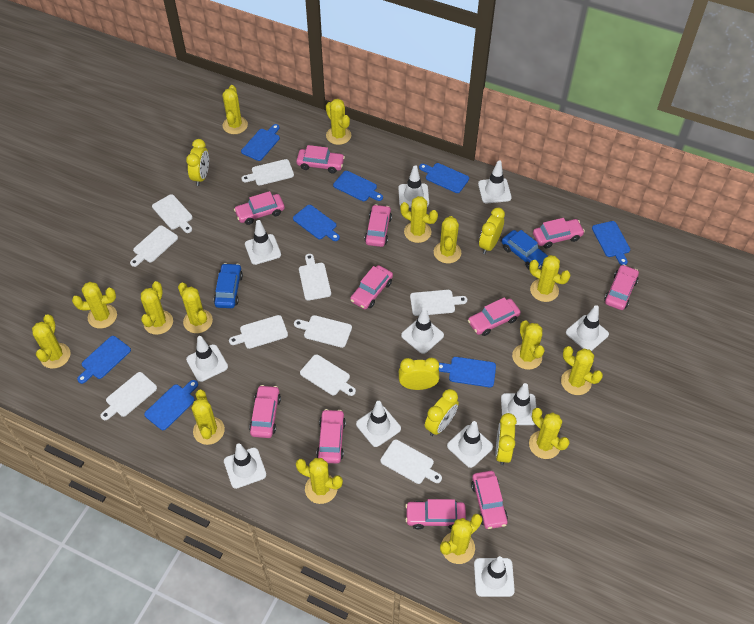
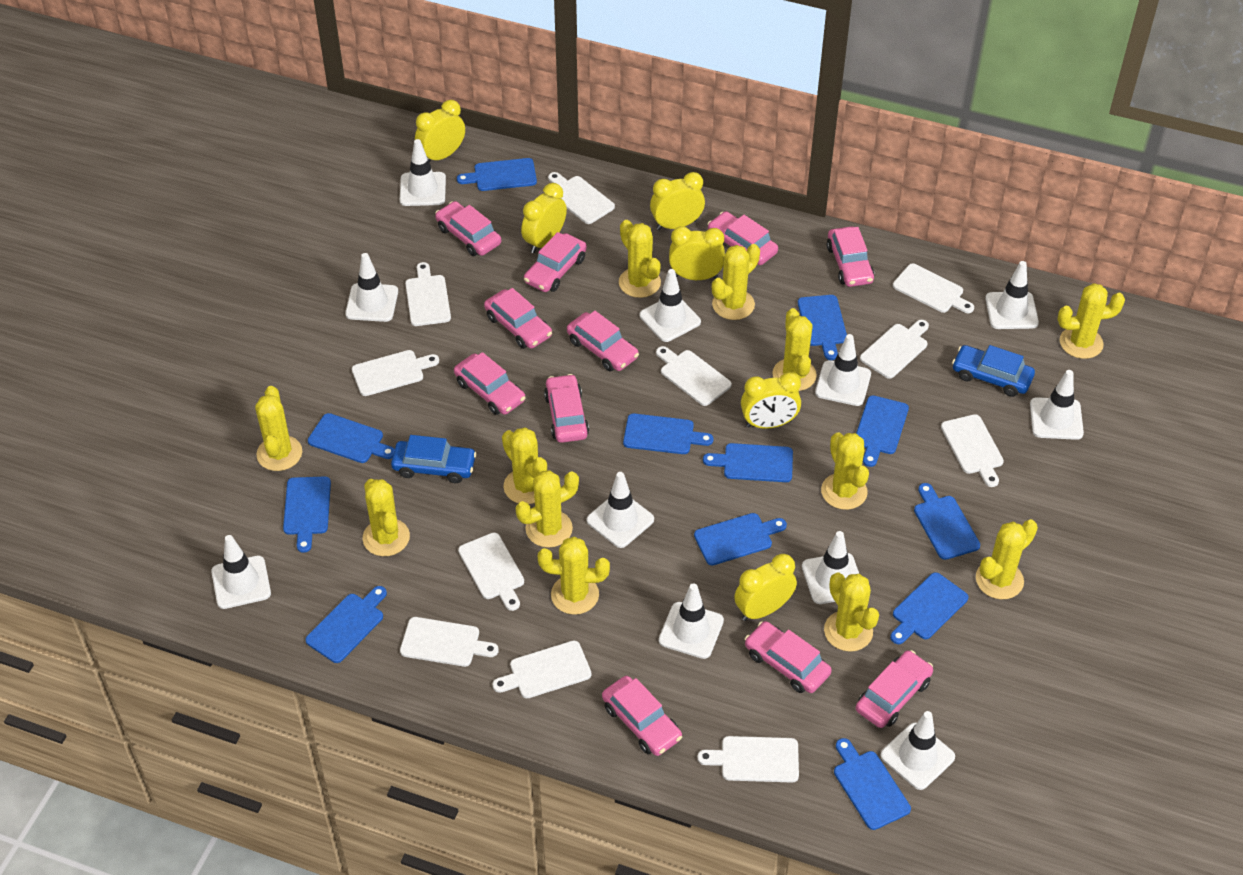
blue cutting board: [77,336,131,384] [144,380,198,430] [241,124,280,161] [293,205,340,241] [333,171,383,201] [419,163,469,193] [439,357,496,388] [592,221,630,265] = 8 -> [283,477,331,553] [305,586,387,663] [308,413,395,463] [457,158,537,191] [623,413,713,454] [694,513,787,565] [703,443,793,482] [798,295,847,360] [834,738,911,830] [856,395,909,467] [890,572,968,644] [914,483,980,560] = 12
white cutting board: [100,372,157,420] [130,225,178,267] [152,194,192,233] [229,315,288,349] [242,159,294,186] [294,315,352,348] [299,254,331,301] [300,354,356,396] [381,439,442,484] [410,290,467,316] = 10 -> [352,350,439,396] [400,617,499,667] [405,262,451,326] [458,533,524,611] [492,641,592,698] [548,172,615,224] [656,346,732,406] [697,736,799,782] [860,320,929,379] [893,264,974,313] [941,414,1004,487] = 11
yellow cactus: [32,314,71,369] [72,282,117,329] [141,281,173,335] [178,283,213,333] [191,389,225,445] [222,85,248,134] [296,458,343,504] [326,99,351,145] [400,196,438,243] [434,216,461,263] [440,514,482,564] [512,320,544,370] [529,255,571,302] [529,408,570,459] [561,346,603,395] = 15 -> [255,386,302,471] [363,479,410,556] [502,428,547,504] [516,470,579,548] [538,537,610,615] [619,220,661,298] [712,244,760,320] [772,308,817,391] [821,432,869,510] [824,572,879,652] [976,519,1038,599] [1057,283,1125,359] = 12
yellow clock: [186,139,209,186] [399,358,439,390] [425,389,459,436] [479,208,505,254] [496,413,517,465] = 5 -> [415,100,465,162] [521,183,567,253] [650,172,705,230] [669,226,725,280] [734,554,797,621] [741,372,801,429] = 6

